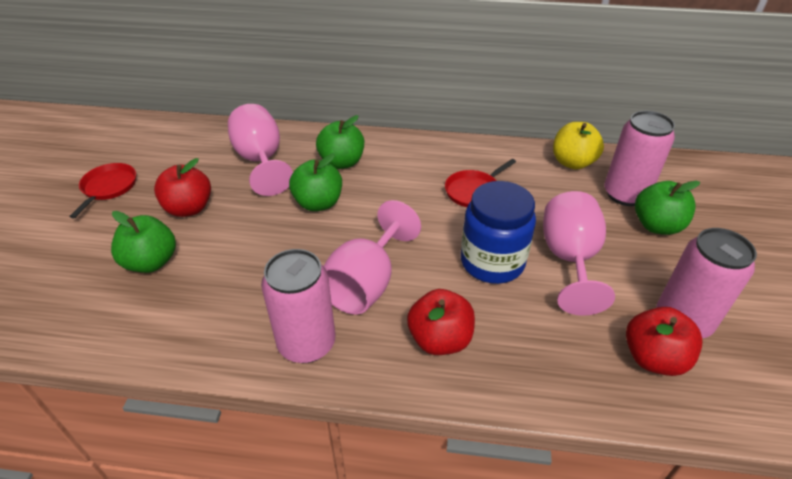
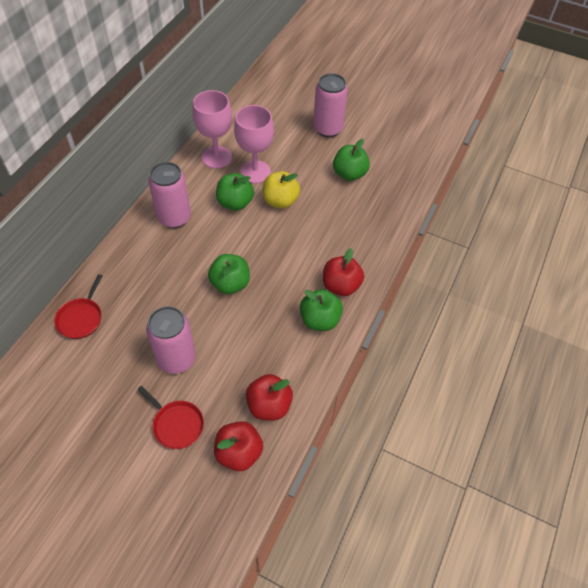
blue jar: [461,181,536,284] = 1 -> none = 0
pink goblet: [228,104,293,196] [324,200,421,314] [543,191,615,316] = 3 -> [193,90,232,168] [234,105,274,183] = 2

